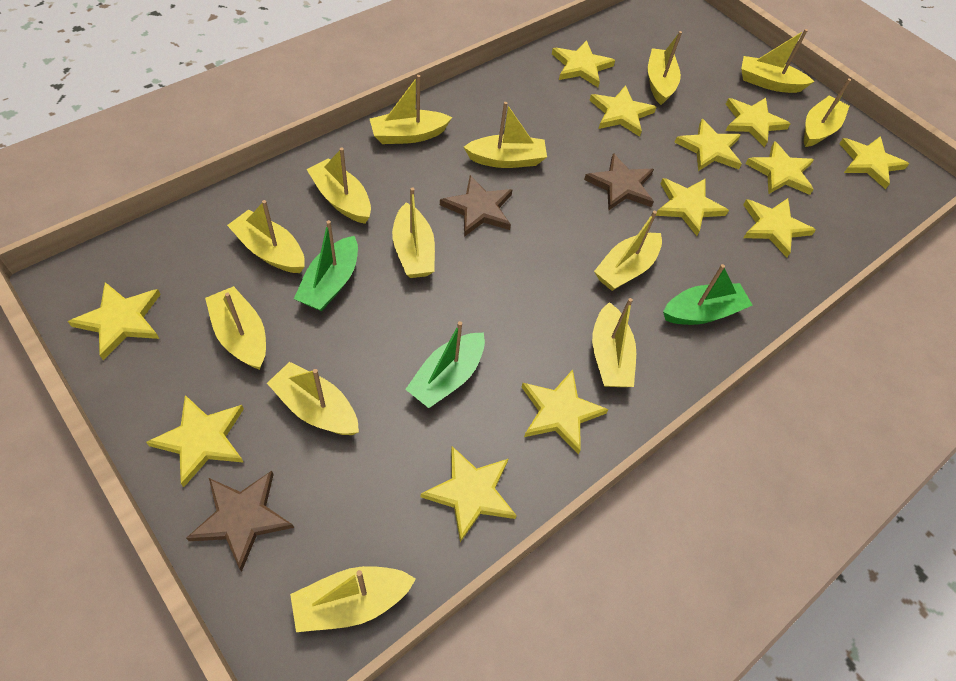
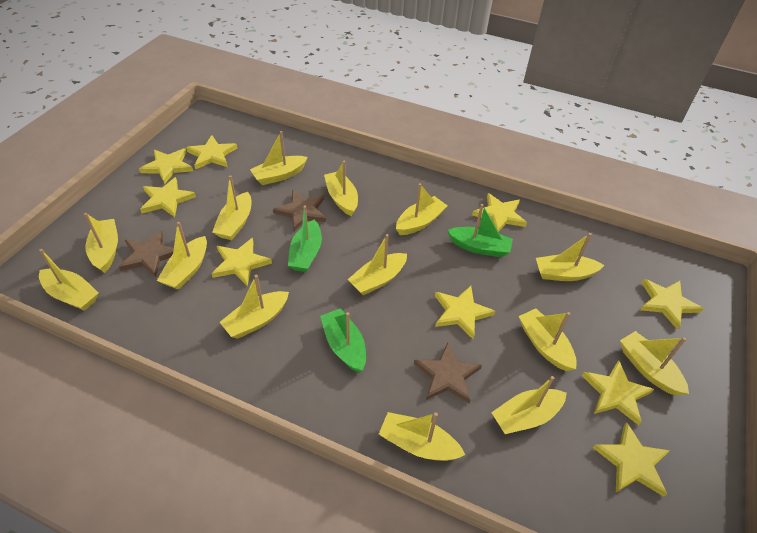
yellow boat: [205,286,266,370] [227,200,305,273] [267,362,359,435] [290,566,416,632] [306,148,371,224] [370,75,452,144] [392,187,435,278] [464,102,547,168] [592,298,636,387] [594,211,662,291] [648,31,682,105] [741,29,814,93] [804,78,851,147] = 13 -> [39,249,99,311] [84,213,118,273] [157,222,207,290] [212,175,251,240] [220,275,289,339] [250,131,308,185] [324,161,358,216] [347,234,407,295] [379,412,465,461] [396,183,448,235] [491,376,567,434] [519,309,577,371] [536,233,604,281] [620,331,689,396] = 14
yellow star: [68,282,161,360] [146,395,244,487] [421,446,517,542] [522,369,609,455] [552,40,615,87] [589,85,656,137] [656,178,729,236] [674,119,742,171] [726,98,791,147] [743,198,816,258] [745,141,814,195] [839,136,909,189] = 12 -> [139,148,193,184] [140,177,196,217] [186,135,237,169] [211,238,272,286] [435,286,495,339] [472,193,527,232] [582,360,654,425] [593,423,670,497] [640,279,704,330] = 9

